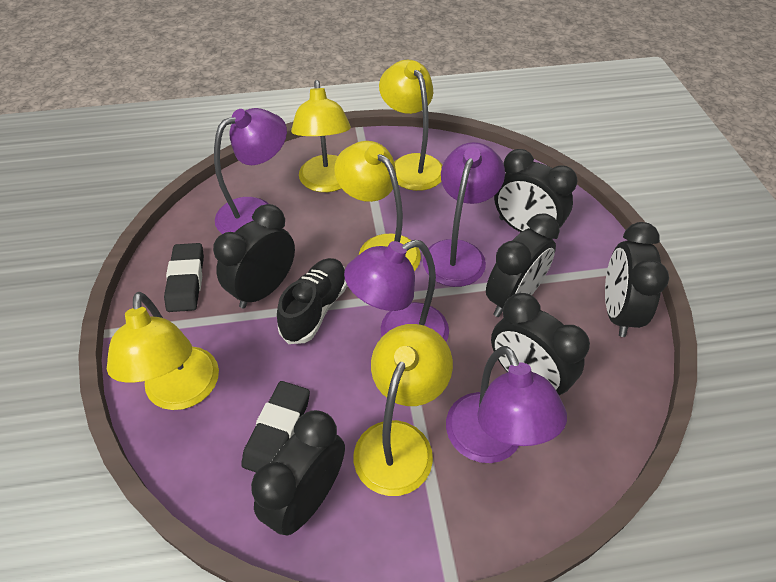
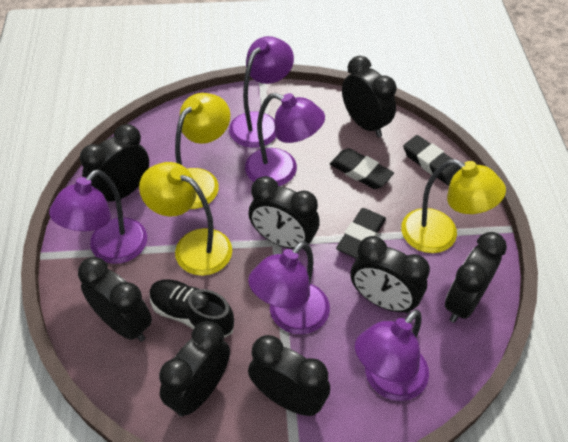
black clock: [213,204,295,309] [251,410,345,535] [486,213,560,317] [491,293,590,395] [494,149,577,232] [605,222,669,337] = 6 -> [78,257,152,342] [80,124,149,201] [159,321,230,417] [248,176,320,251] [248,335,330,416] [342,56,396,137] [351,236,430,314] [445,232,507,323] = 8
black eraser: [164,243,204,312] [241,381,310,472] = 2 -> [330,148,394,189] [336,208,386,259] [403,135,461,186] = 3
purple lamp: [214,108,287,234] [344,240,449,342] [423,142,505,287] [446,346,567,463] = 4 -> [49,170,147,264] [229,36,294,148] [245,93,325,186] [248,241,330,334] [355,309,429,401] = 5
yellow lamp: [107,292,219,410] [291,80,351,192] [334,141,421,271] [353,324,453,496] [379,60,442,191] = 5 -> [139,162,232,276] [175,93,230,209] [401,159,506,253] = 3

